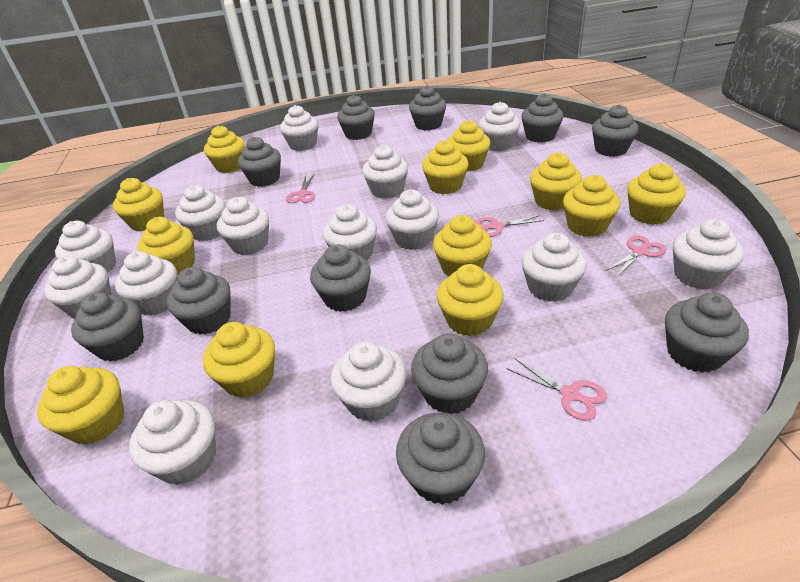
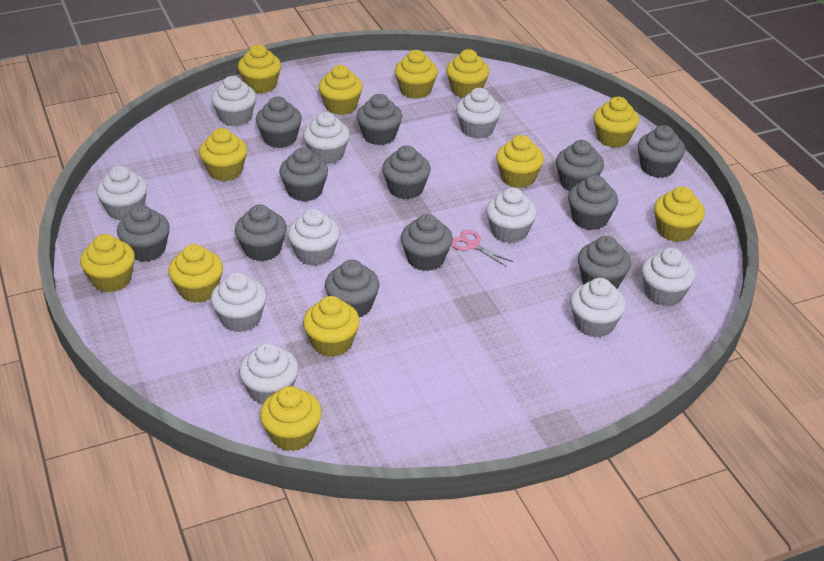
grey cupcake: [71,292,144,362] [166,267,230,335] [238,137,281,187] [310,245,371,312] [337,95,375,140] [396,412,485,505] [409,85,446,131] [411,333,488,414] [521,93,563,143] [592,104,639,157] [665,292,749,373] = 11 -> [117,205,170,262] [235,204,287,261] [256,97,302,148] [279,147,328,201] [325,260,379,317] [357,94,402,145] [382,145,431,199] [401,214,453,271] [556,140,604,191] [568,175,618,230] [578,236,631,289] [638,125,685,178] = 12
pink scissors: [286,174,315,203] [474,215,544,237] [507,359,607,421] [605,235,666,277] = 4 -> [451,230,513,266] = 1
white cupcake: [44,256,111,319] [55,221,116,272] [115,251,177,316] [129,400,216,485] [175,185,226,241] [217,197,269,255] [280,105,318,151] [323,204,377,261] [331,341,407,422] [362,145,408,199] [386,189,439,250] [478,102,520,151] [522,232,587,302] [673,219,744,290] = 14 -> [97,166,147,221] [211,76,256,126] [211,272,267,332] [239,343,299,405] [288,209,340,266] [303,112,350,164] [456,88,501,139] [486,187,537,243] [570,278,626,337] [641,248,696,306] = 10

